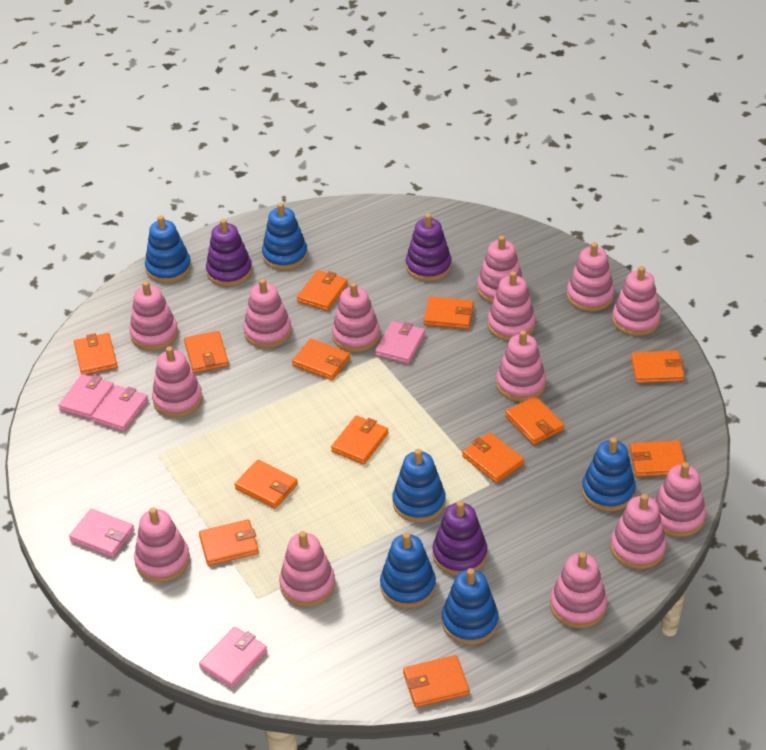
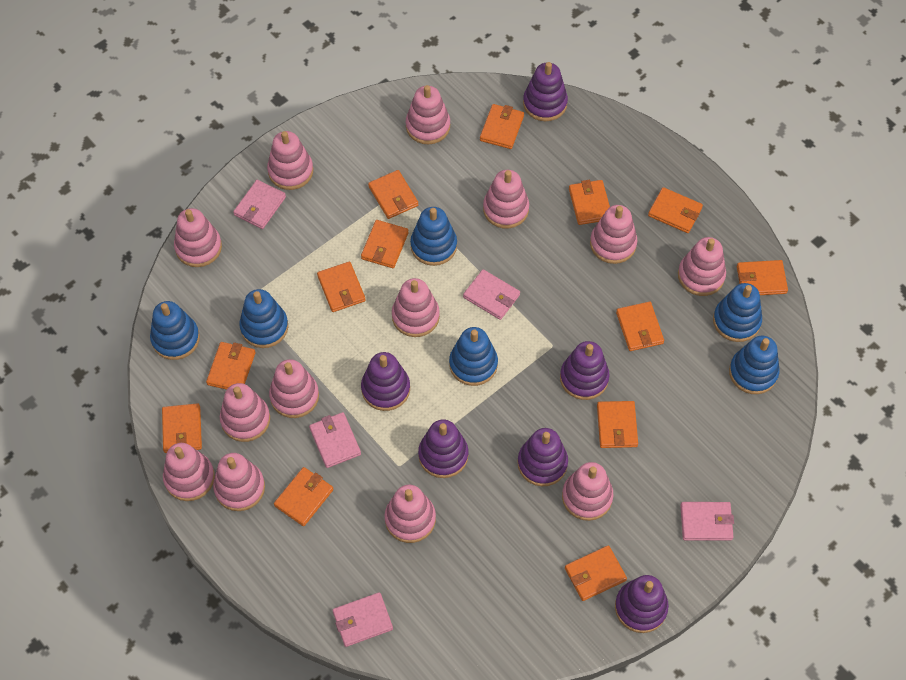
pink stacking toy: [130,281,178,350] [134,507,190,582] [152,346,202,418] [243,279,292,348] [279,531,335,607] [332,282,380,352] [477,236,523,303] [488,271,536,341] [496,330,546,402] [550,552,607,628] [567,242,614,311] [610,494,666,569] [612,266,661,336] [654,462,706,537] = 14 -> [163,443,215,501] [174,208,222,267] [213,453,265,511] [220,383,270,442] [267,131,313,190] [269,359,319,418] [384,485,436,543] [392,278,440,337] [406,85,450,144] [483,170,529,229] [562,462,613,521] [590,205,638,264] [678,237,726,296] = 13
purple stacking toy: [206,219,252,286] [406,213,452,281] [433,501,487,576] = 3 -> [361,352,410,411] [418,420,468,478] [518,428,568,486] [523,62,568,121] [560,341,609,400] [615,575,669,633] = 6

